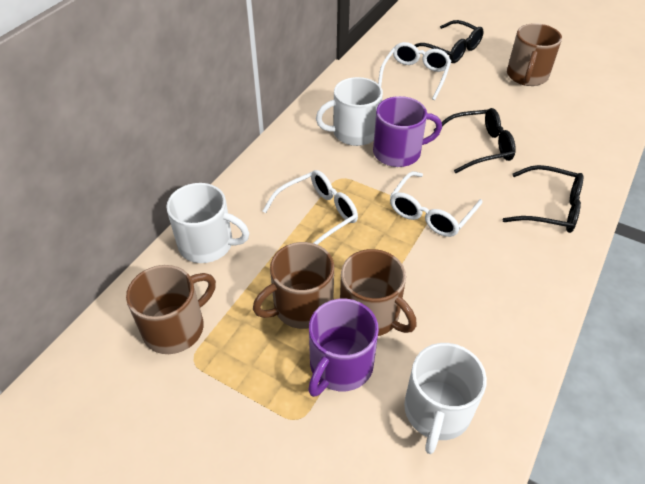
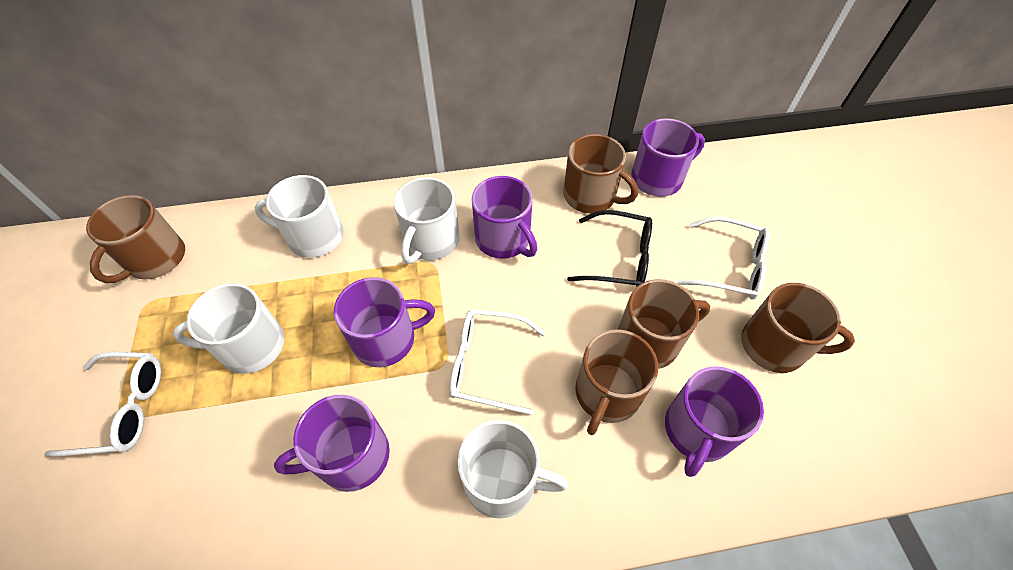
black glasses: [414,20,484,63] [434,108,516,173] [503,165,583,233] = 3 -> [567,210,652,287] = 1
brown mug: [126,265,216,354] [253,242,334,329] [340,249,417,336] [507,23,562,86] = 4 -> [86,195,185,283] [563,134,638,213] [575,329,658,435] [618,279,710,369] [741,283,855,373] = 5
purple mug: [308,299,379,397] [373,96,442,167] = 2 -> [274,395,390,492] [334,277,435,367] [472,176,537,259] [631,118,705,197] [665,366,764,477] = 5
white mug: [166,183,249,263] [316,77,383,146] [404,343,487,454] = 3 -> [173,283,285,374] [254,175,344,258] [394,177,460,264] [458,420,569,518] = 4

